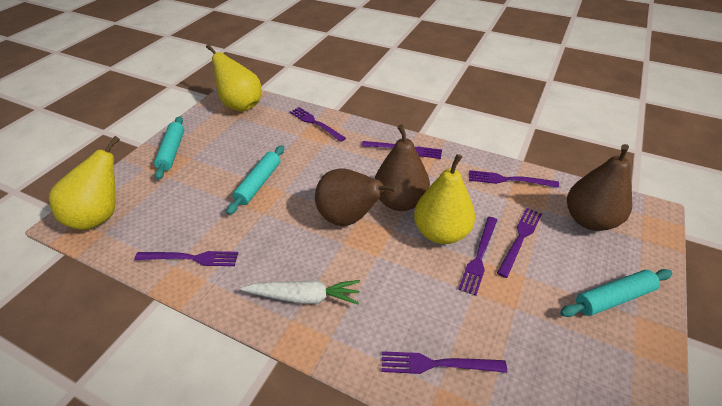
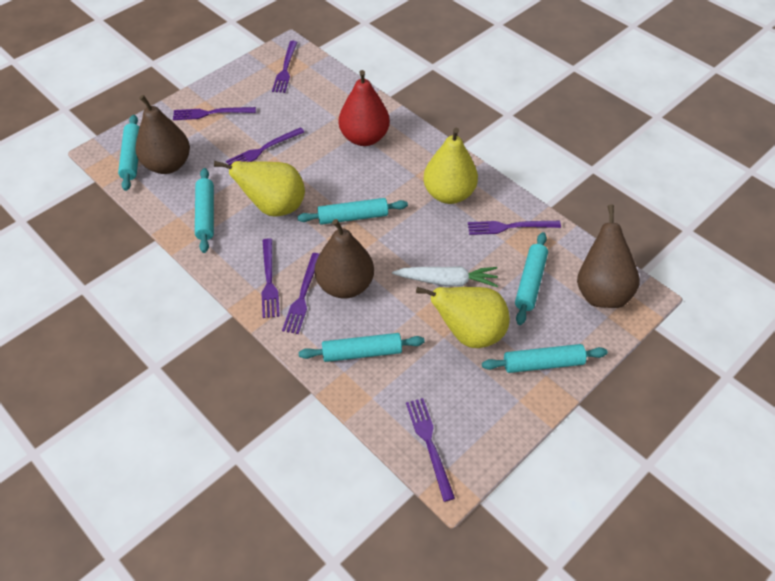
red pear: none = 0 -> [339,70,390,146] = 1
turquoise rolling pin: [154,116,184,180] [226,145,284,215] [560,269,672,317] = 3 -> [118,115,139,191] [195,168,214,253] [297,198,408,225] [299,333,425,362] [482,344,608,373] [515,232,548,325] = 6

